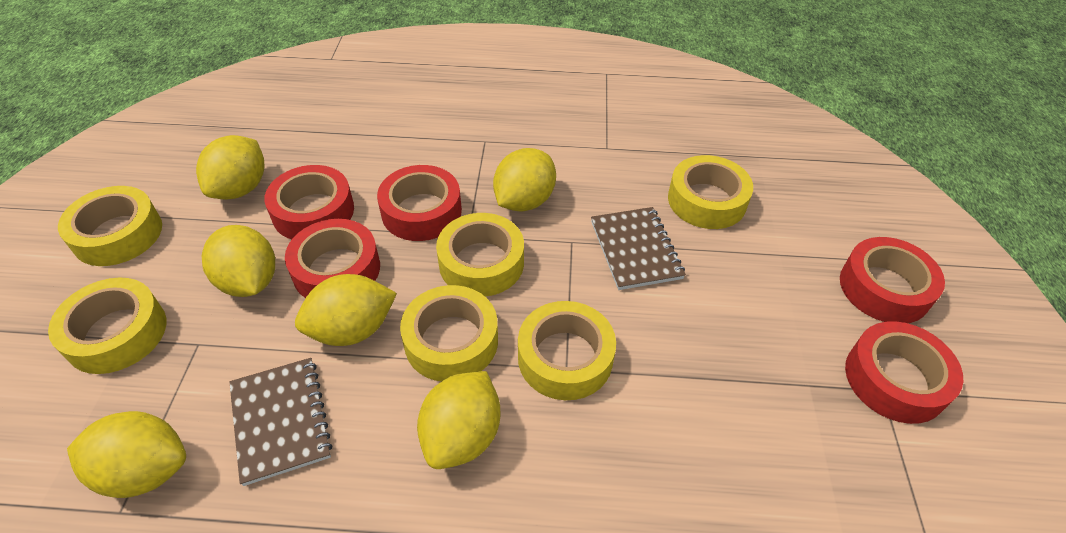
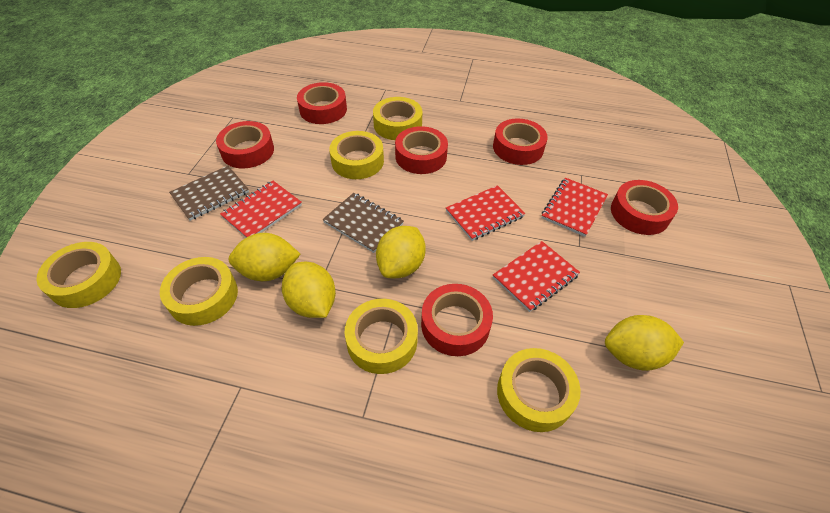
red notebook: none = 0 -> [220,181,302,238] [446,185,526,241] [493,241,580,312] [542,178,608,237] = 4
red tape: [264,165,354,239] [285,219,380,298] [377,165,462,241] [840,237,945,323] [845,321,963,424] = 5 -> [216,121,274,168] [297,82,347,124] [395,126,448,174] [421,284,493,356] [493,118,548,165] [611,180,678,235] = 6
yellow lemon: [67,411,186,498] [196,135,265,200] [202,225,275,297] [295,274,397,346] [417,371,500,469] [493,148,556,211] = 6 -> [229,233,300,281] [282,262,336,318] [376,226,426,278] [605,315,684,371] = 4

